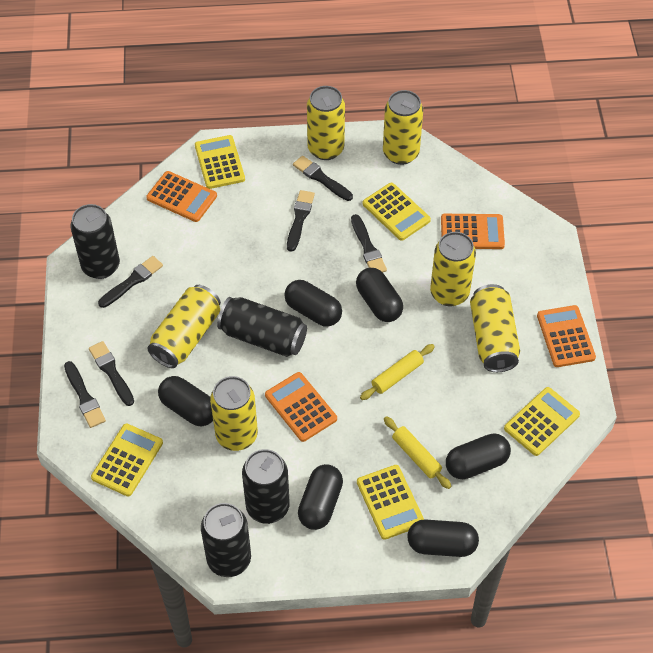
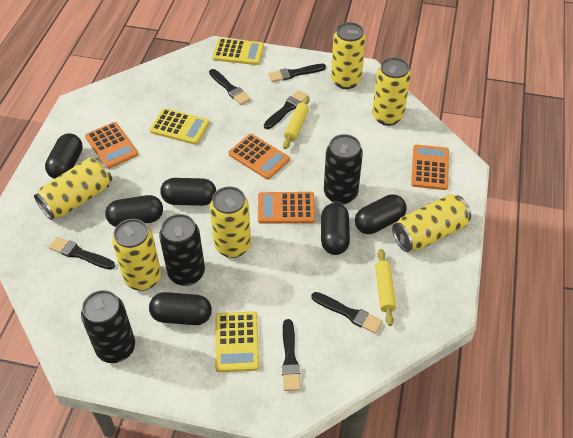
black can: [70,204,120,279] [201,503,251,577] [217,297,307,357] [242,449,290,524] = 4 -> [81,290,135,363] [159,214,205,286] [324,134,363,205] = 3
yellow calculator: [91,424,163,496] [195,135,245,189] [357,465,424,540] [363,183,431,241] [504,387,580,456] = 5 -> [150,108,210,145] [212,38,264,65] [215,311,259,372] = 3

